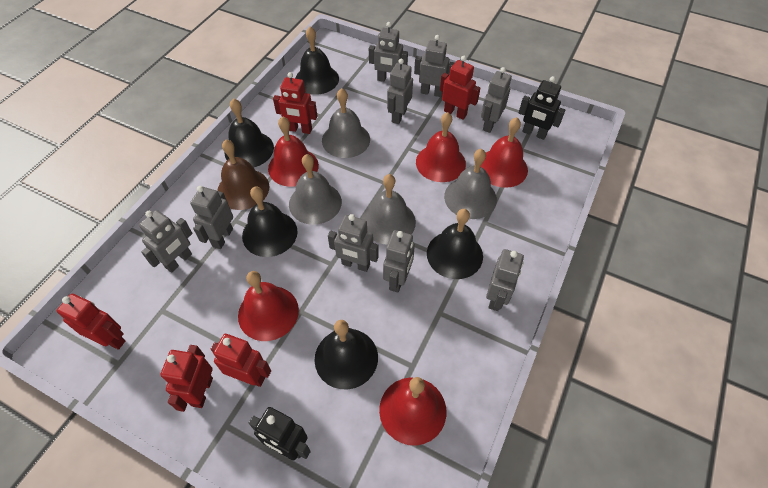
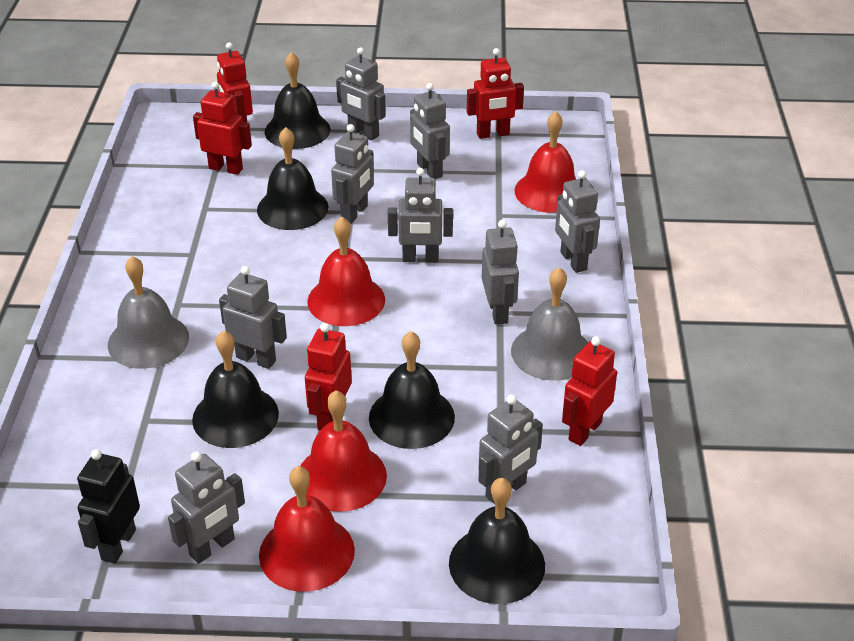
black robot: [249,407,311,460] [519,76,565,140] = 2 -> [77,449,140,564] = 1
brown bell: [217,140,270,210] = 1 -> none = 0
grey bell: [289,154,342,225] [322,88,370,158] [362,174,416,245] [444,149,497,219] = 4 -> [108,256,189,369] [511,267,588,381] = 2
red bell: [238,271,299,341] [268,116,319,187] [379,377,446,445] [416,112,466,182] [480,117,528,188] = 5 -> [259,466,355,592] [301,390,387,512] [307,217,385,326] [514,111,576,213] = 4

